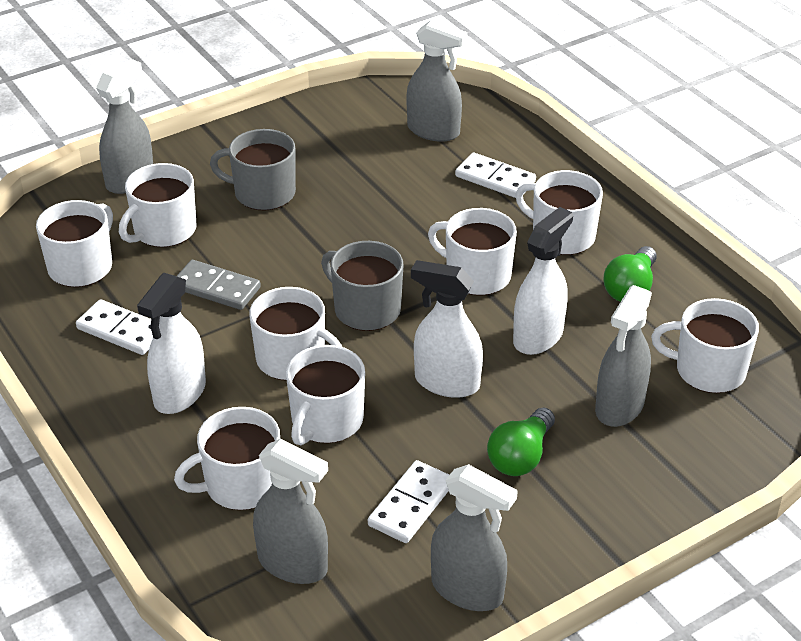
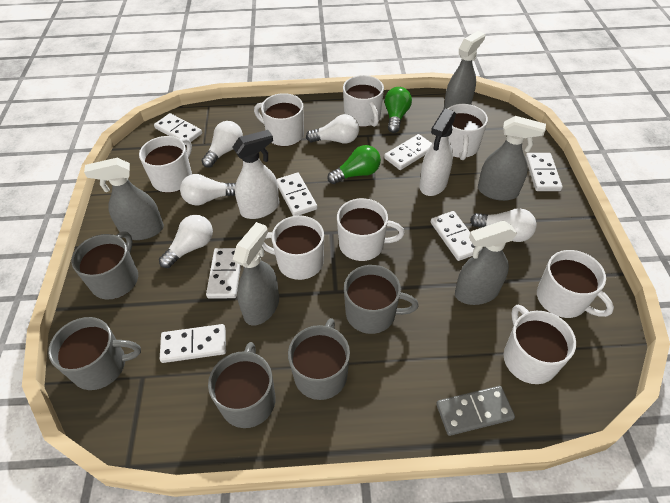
grey mug: [210,129,296,210] [321,241,403,331] = 2 -> [48,317,141,390] [71,232,138,299] [208,342,276,428] [288,318,350,400] [344,265,419,334] = 5
white domino: [76,299,153,355] [368,460,449,543] [455,152,536,198] = 3 -> [154,113,202,145] [160,324,226,363] [206,248,241,298] [276,173,317,216] [384,134,432,170] [431,211,482,261] [526,153,563,191] = 7
white light bulb: none = 0 -> [159,215,213,268] [180,174,236,205] [202,121,243,168] [306,114,359,144] [470,208,537,242] = 5
white spray bottle: [137,273,206,414] [411,260,483,398] [513,207,573,355] = 3 -> [232,130,279,219] [419,109,456,196] = 2

